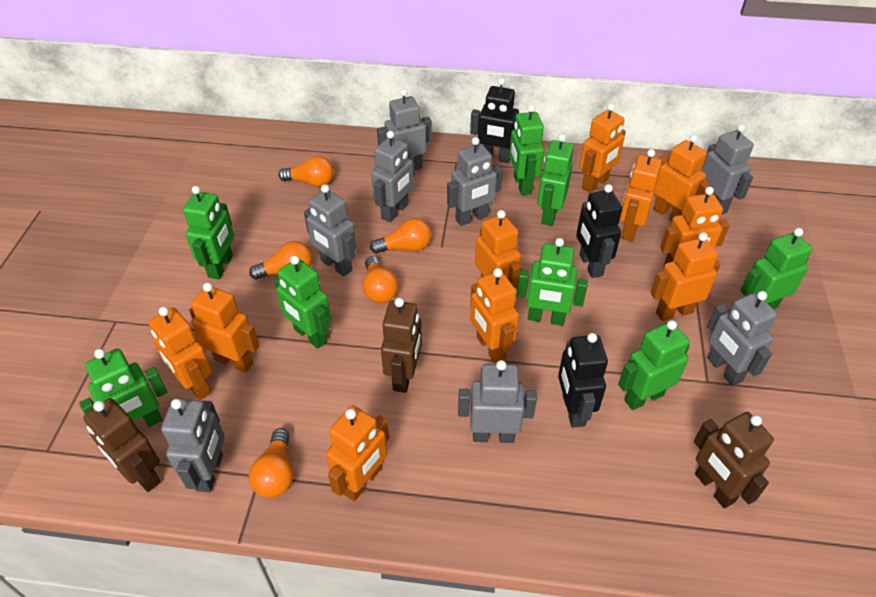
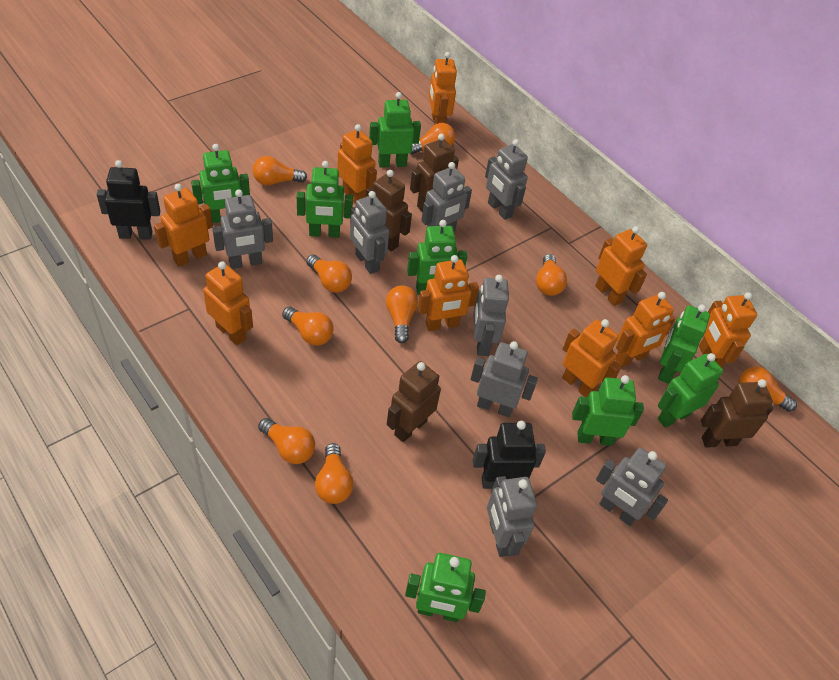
black robot: [470,78,519,163] [558,333,608,428] [576,184,622,278] = 3 -> [97,160,161,240] [473,421,546,489] = 2
brown robot: [83,398,161,492] [381,298,422,393] [694,412,774,508] = 3 -> [366,170,412,252] [387,361,441,442] [410,133,459,212] [701,379,773,448] = 4
orange light bulb: [249,241,312,280] [249,428,293,498] [278,156,334,187] [363,256,398,303] [370,218,431,254] = 5 -> [253,156,307,185] [258,418,315,464] [282,307,334,346] [306,255,352,293] [315,443,353,504] [386,285,418,343] [411,123,455,154] [536,254,567,296] [739,367,797,412] = 9
orange robot: [149,307,212,400] [189,283,260,373] [326,405,389,502] [470,268,519,363] [475,210,522,288] [579,103,626,193] [620,149,662,242] [650,232,720,321] [653,134,711,222] [660,187,730,265] = 10 -> [154,184,213,267] [203,261,253,346] [337,124,377,203] [418,255,479,331] [429,52,457,125] [562,319,621,397] [595,226,647,306] [615,292,675,367] [699,292,757,368] = 9

